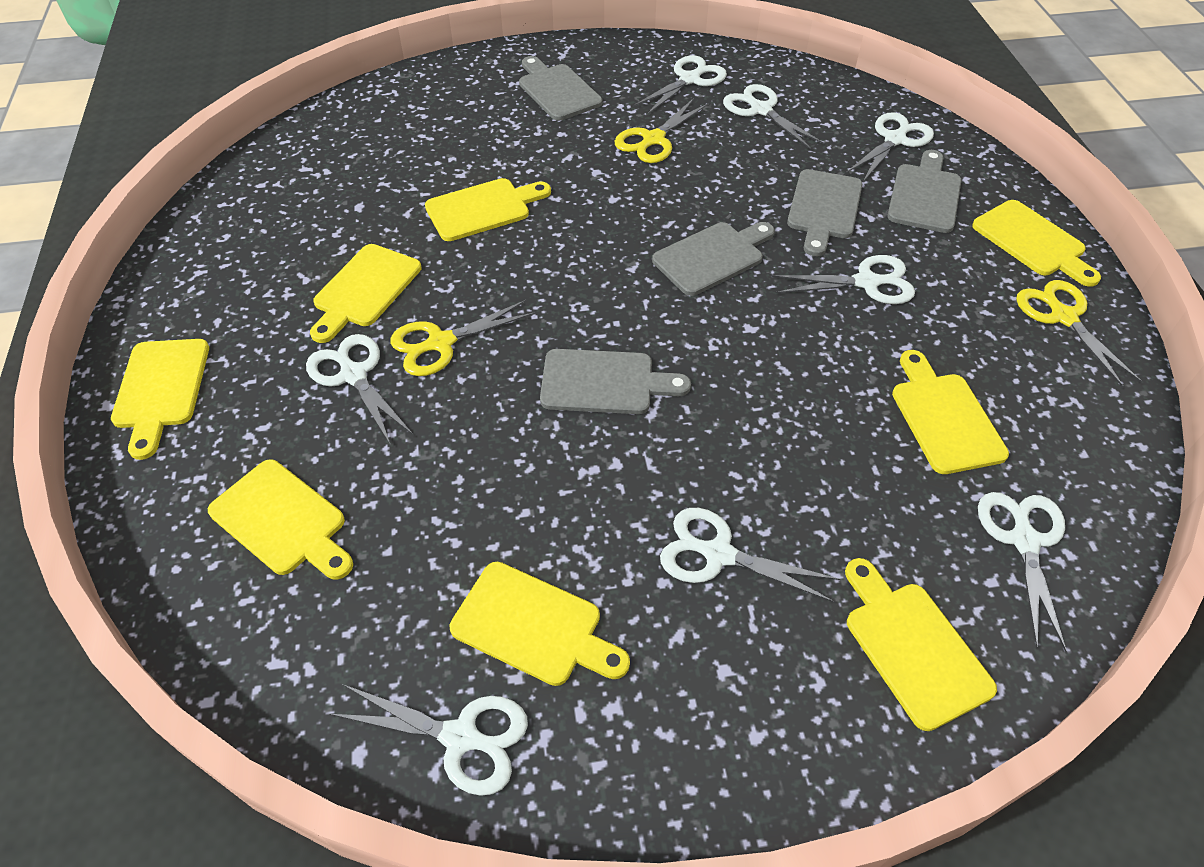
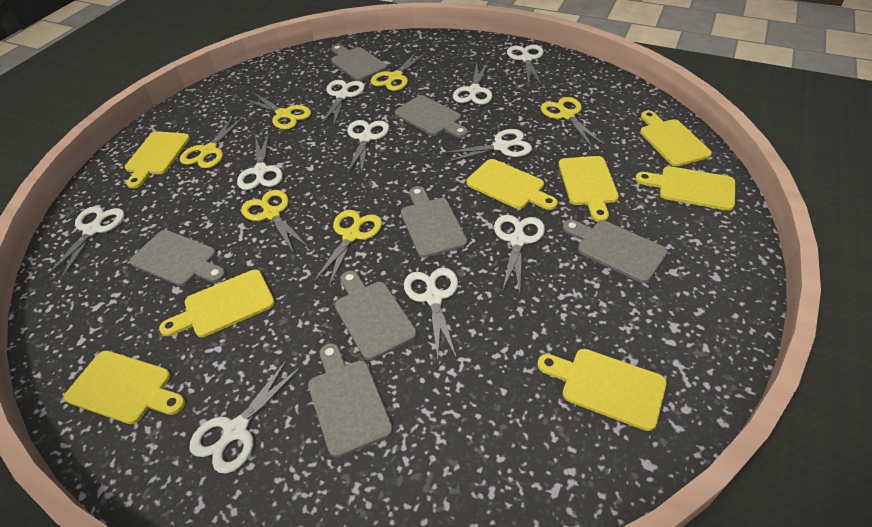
grey cutting board: [519,56,602,121] [540,349,691,414] [652,222,775,296] [787,169,862,256] [887,150,962,233] = 5 -> [130,230,226,286] [308,343,393,458] [331,44,387,81] [335,271,417,360] [395,95,468,138] [401,186,467,258] [563,220,668,283] = 7
white scissors: [306,334,414,445] [329,684,528,796] [633,55,727,115] [660,508,841,603] [723,84,824,150] [772,255,915,304] [846,112,934,182] [978,492,1067,652] = 8 -> [44,206,125,281] [189,358,302,474] [237,132,283,190] [321,80,365,127] [347,120,389,176] [404,268,458,359] [441,129,532,163] [453,62,492,105] [494,215,545,294] [507,44,544,85] = 10
yellow scissors: [390,300,536,376] [615,98,709,163] [1016,280,1142,388] = 3 -> [180,115,244,168] [241,190,309,255] [243,92,311,129] [313,210,382,288] [371,51,427,91] [541,97,604,147] = 6

